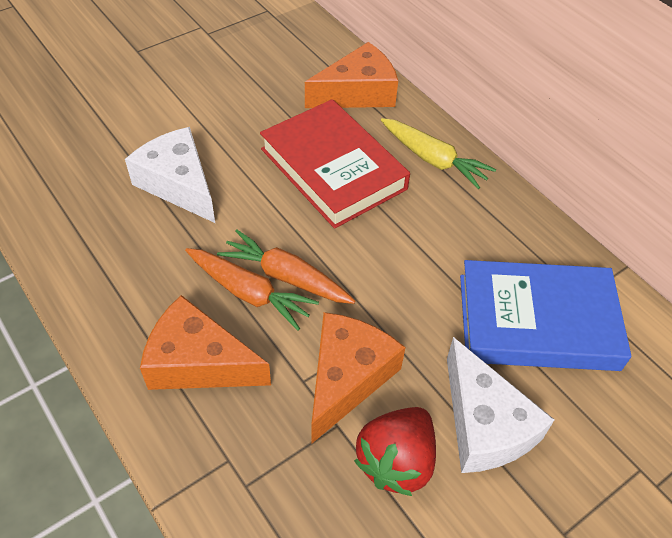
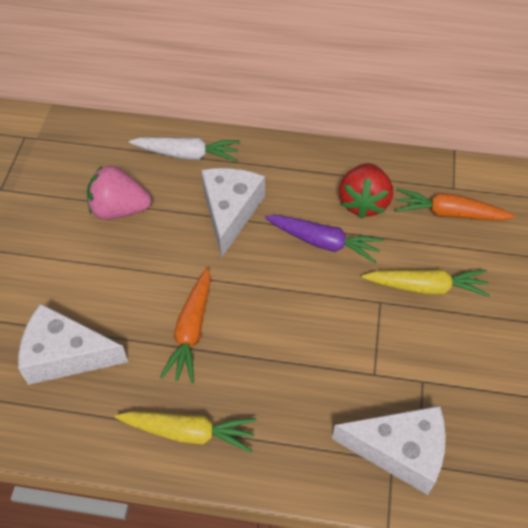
blue book: [460,260,631,371] = 1 -> none = 0
orange cheese: [140,295,271,390] [305,42,398,108] [311,312,406,444] = 3 -> none = 0
pink strawberry: none = 0 -> [87,166,151,220] = 1
purple carrot: none = 0 -> [265,215,384,263] = 1
red book: [260,99,410,229] = 1 -> none = 0
white carrot: none = 0 -> [129,137,240,162] = 1
white cheese: [125,127,215,223] [447,337,555,473] = 2 -> [18,303,128,385] [201,168,265,258] [332,406,446,495] = 3
yellow carrot: [381,118,496,189] = 1 -> [115,411,257,453] [362,269,490,297] = 2

